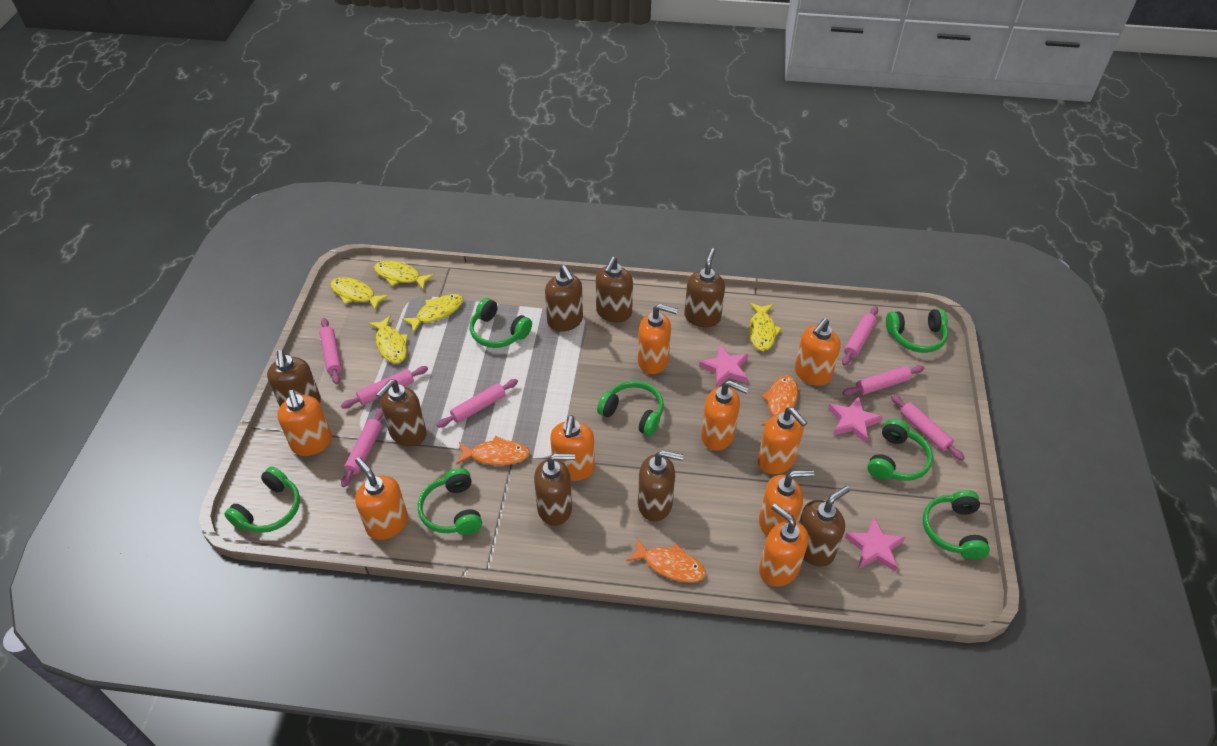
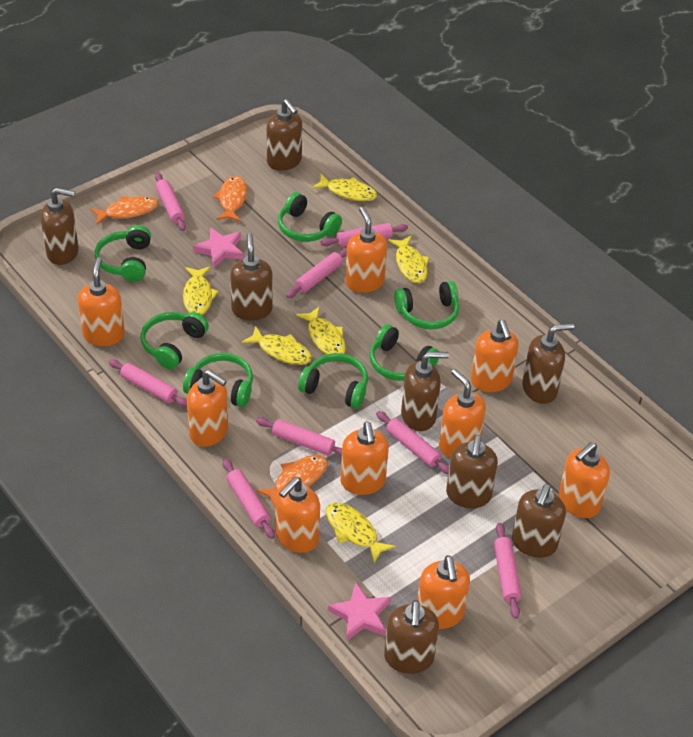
pink rolling pin: [319,318,342,384] [341,366,428,409] [341,408,384,487] [437,379,518,428] [842,306,878,366] [843,365,924,396] [891,394,965,460] = 7 -> [108,359,187,407] [155,172,186,231] [223,459,275,539] [256,417,342,456] [286,248,347,298] [321,223,408,247] [376,411,449,474] [494,523,522,619] = 8
pink star: [699,345,748,388] [828,396,882,443] [845,517,905,572] = 3 -> [193,227,244,268] [328,582,391,641] = 2
yellow fish: [330,277,389,310] [368,315,408,364] [374,261,434,289] [402,294,463,333] [749,303,782,351] = 5 -> [183,267,219,315] [242,326,312,365] [296,307,346,355] [312,174,377,201] [326,503,395,563] [388,236,429,284] = 6

